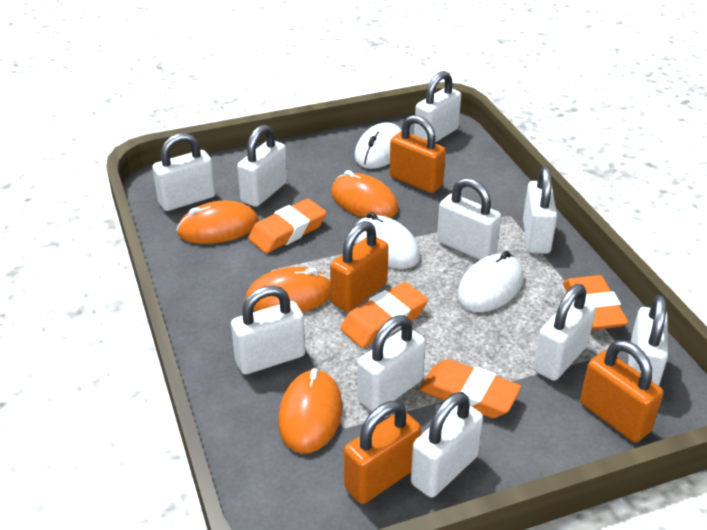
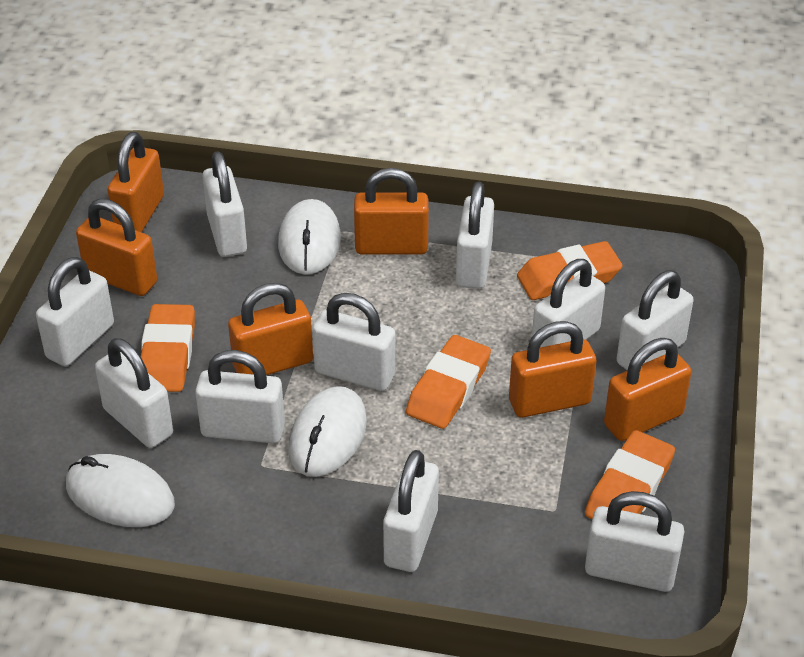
orange mouse: [176,201,258,244] [245,267,331,312] [278,368,343,453] [331,170,399,218] = 4 -> none = 0
orange padlock: [330,221,388,312] [344,401,421,504] [389,115,446,193] [580,340,663,442] = 4 -> [76,199,157,296] [107,132,164,232] [228,283,313,375] [354,168,429,255] [509,321,596,418] [604,338,692,441] = 6

